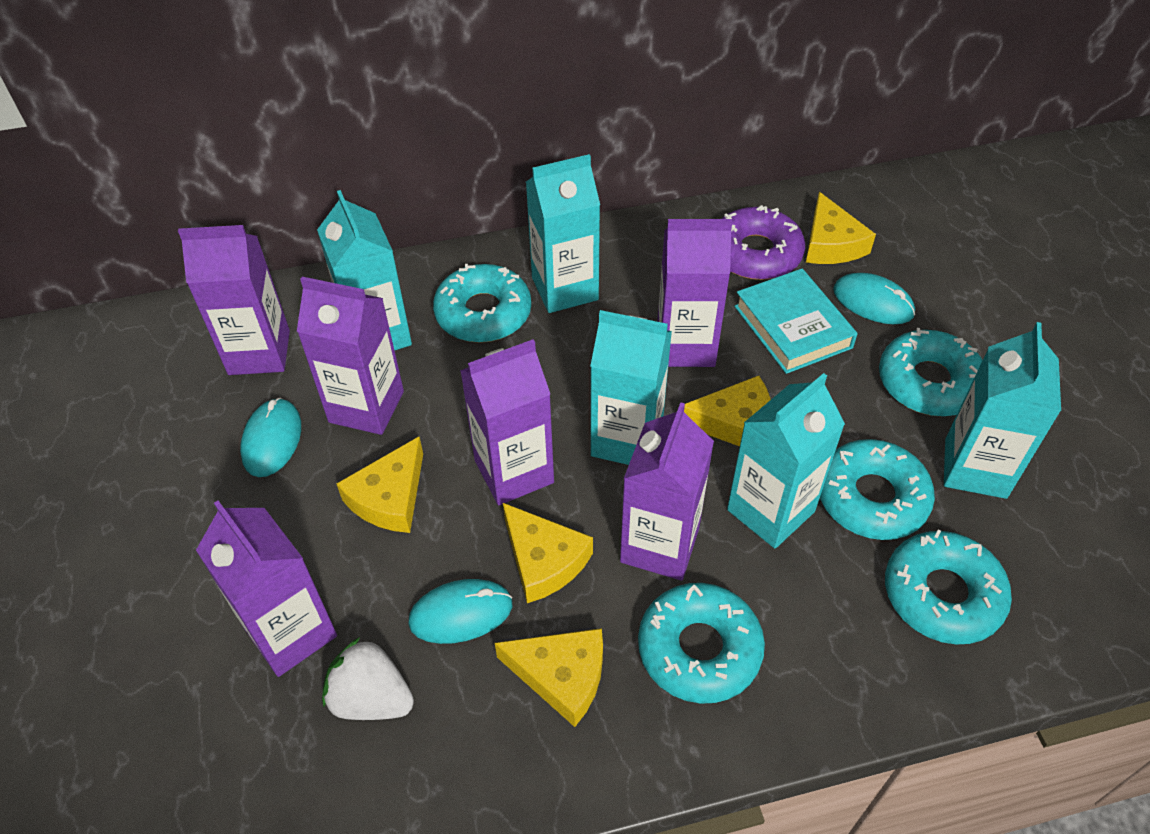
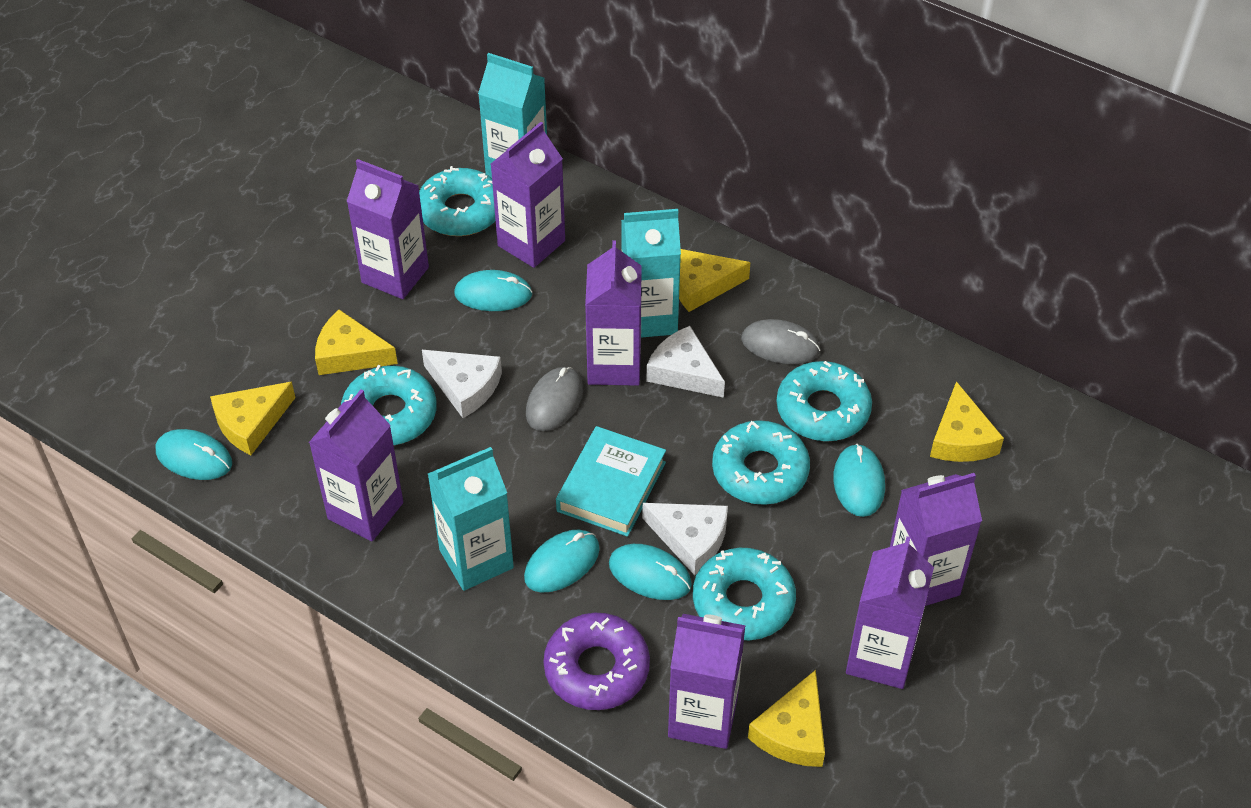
grey mouse: none = 0 -> [526,367,583,431] [741,319,820,364] = 2
purple carton: [178,225,290,375] [196,501,337,677] [297,277,404,435] [460,339,554,505] [620,402,714,581] [657,219,733,367] = 6 -> [309,390,403,541] [347,159,429,299] [491,122,565,268] [585,240,642,386] [668,614,746,749] [846,536,934,689] [890,473,982,606] = 7
turquoise carton: [317,190,412,350] [526,154,600,313] [590,310,672,465] [727,373,845,549] [944,322,1061,499] = 5 -> [428,447,514,591] [478,53,547,178] [621,209,681,338] = 3
turquoise mouse: [240,398,301,477] [408,579,512,644] [833,273,915,324] = 3 -> [156,429,232,480] [454,270,532,311] [524,530,600,593] [609,544,692,600] [833,443,885,517] = 5
white cheese: none = 0 -> [422,350,502,418] [642,503,728,575] [646,326,725,398] = 3
white strawberry: [322,637,414,720] = 1 -> none = 0

